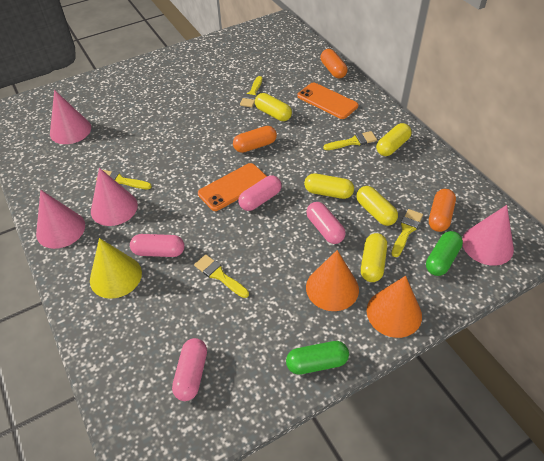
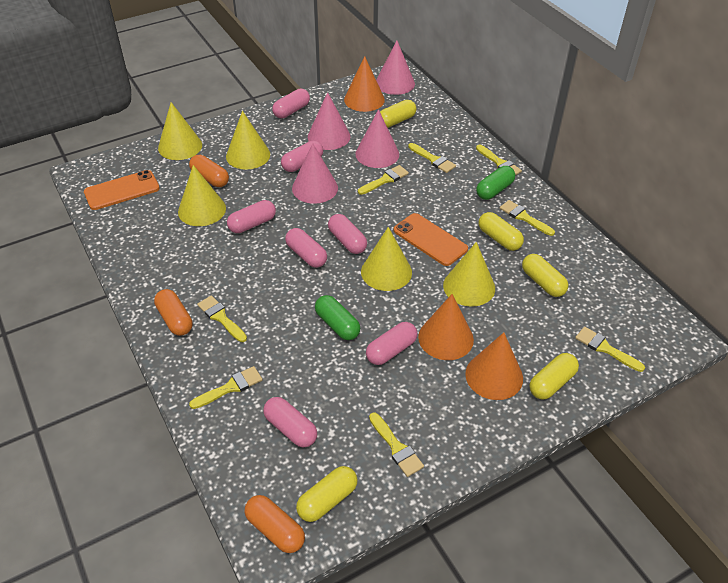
orange cone: [306,250,359,311] [367,276,422,338] = 2 -> [344,56,385,112] [418,294,474,360] [465,332,523,400] = 3
pink capsule: [130,234,184,257] [172,338,207,401] [238,175,282,211] [306,202,346,244] = 4 -> [227,200,276,233] [263,397,317,447] [272,89,310,118] [281,141,323,172] [285,228,327,268] [328,214,367,254] [366,322,417,365] = 7
yellow brush: [96,170,152,189] [194,254,249,298] [240,76,262,108] [323,131,377,150] [391,209,423,257] = 5 -> [189,366,262,409] [197,295,247,342] [358,165,409,195] [369,412,424,477] [408,143,456,173] [476,145,522,175] [500,200,555,236] [575,327,645,372] = 8
yellow cone: [90,238,142,299] = 1 -> [158,102,202,160] [178,165,226,226] [226,111,270,170] [361,227,412,291] [443,242,495,307] = 5

